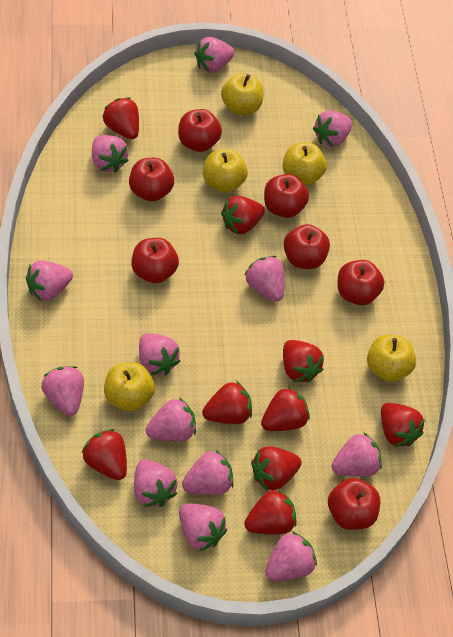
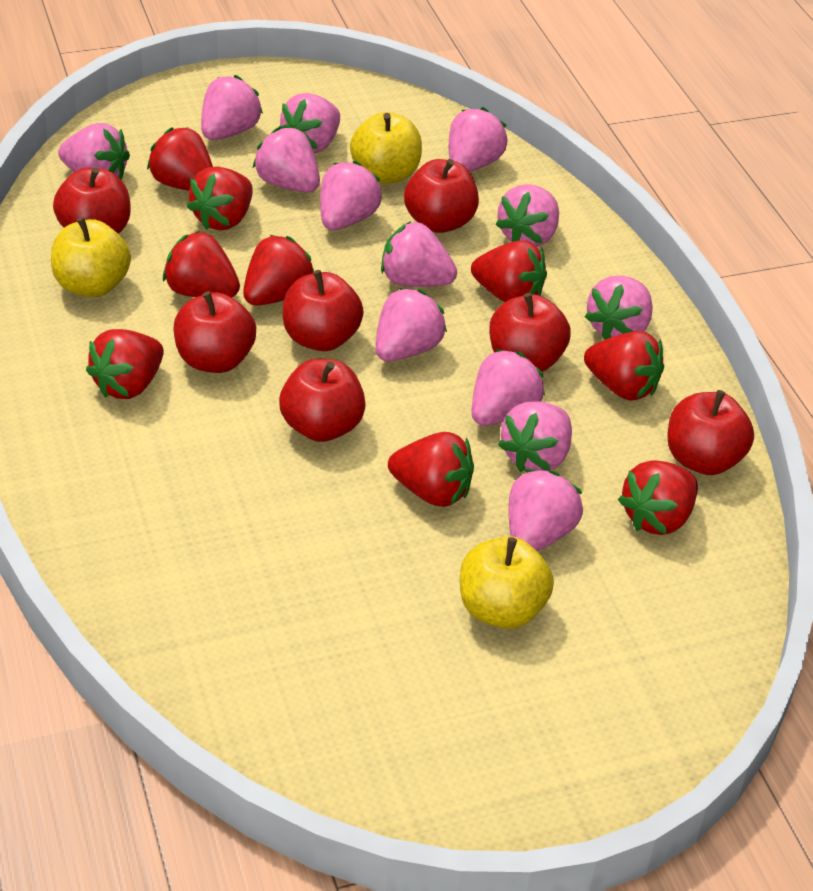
yellow apple: [104,362,155,412] [203,149,248,193] [221,73,264,115] [283,143,327,186] [367,335,416,382] = 5 -> [51,217,131,297] [350,112,422,184] [460,536,554,629] = 3

